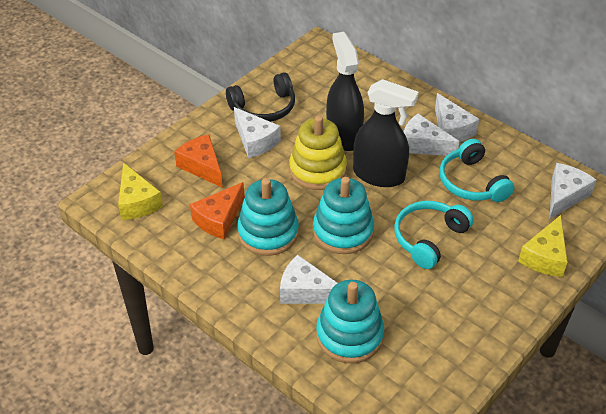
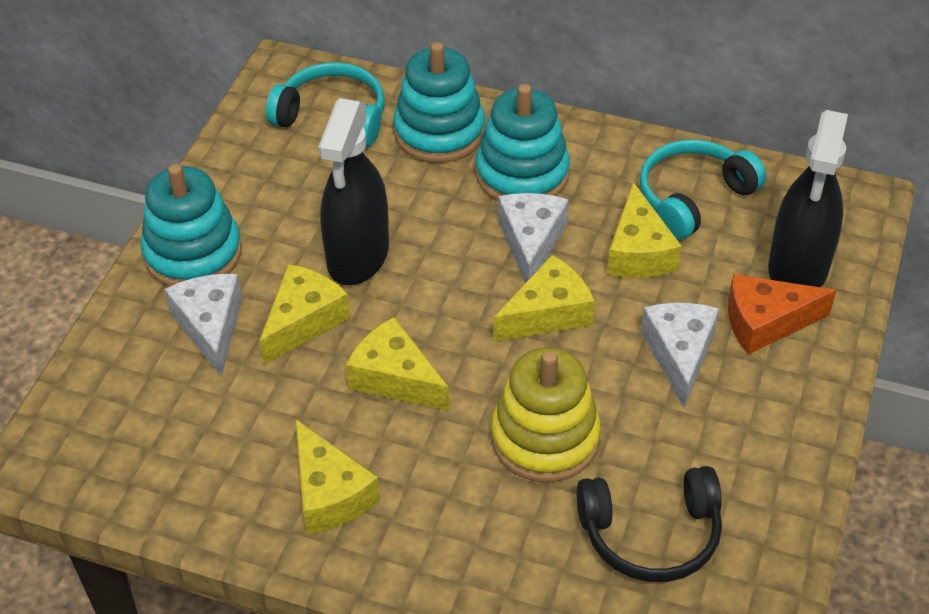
orange cheese: [174,134,223,188] [190,182,244,240] = 2 -> [728,274,836,355] = 1
white cheese: [234,107,281,158] [280,254,337,304] [403,114,459,156] [435,93,479,142] [550,163,596,219] = 5 -> [164,274,242,377] [498,193,569,283] [641,303,719,408] = 3
yellow cheese: [118,162,163,220] [518,215,567,277] = 2 -> [260,264,350,365] [296,420,380,534] [346,317,449,411] [493,255,595,342] [607,182,682,278] = 5

